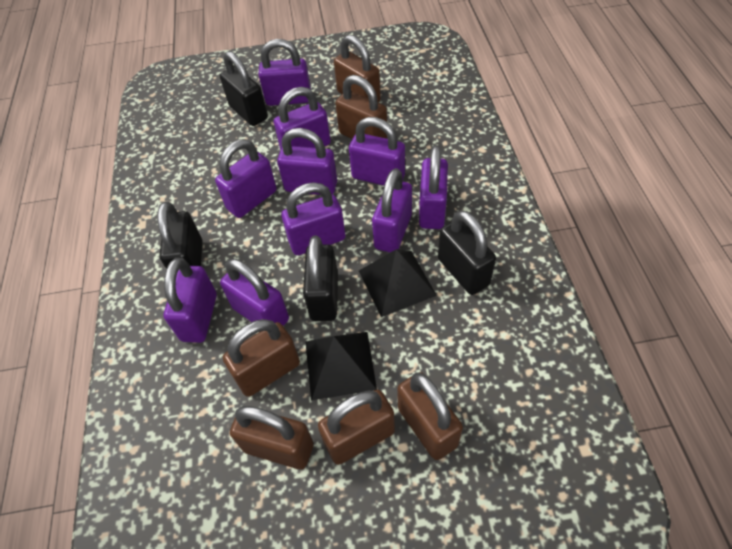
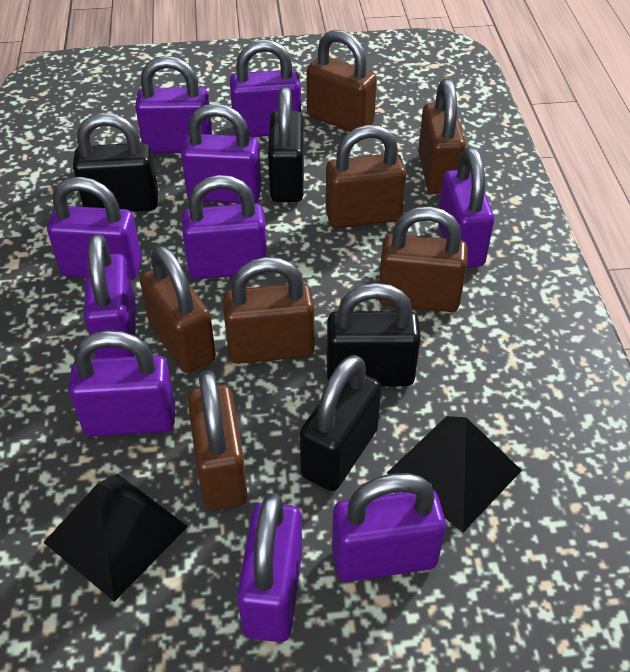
brown padlock: [223,319,300,397] [230,406,313,469] [318,390,395,465] [334,35,381,103] [335,75,387,139] [397,372,463,460] = 6 -> [140,245,216,373] [187,370,248,510] [223,257,314,364] [307,30,377,132] [326,125,406,228] [379,206,468,312] [418,79,466,194] = 7

